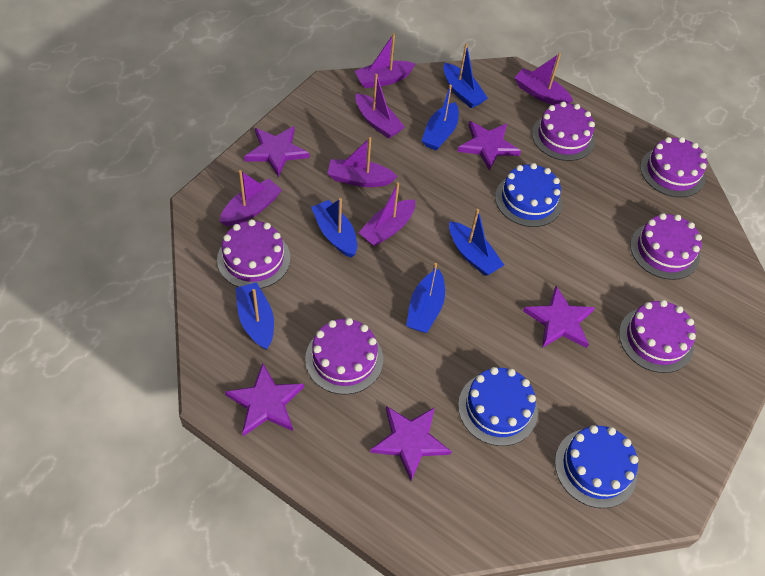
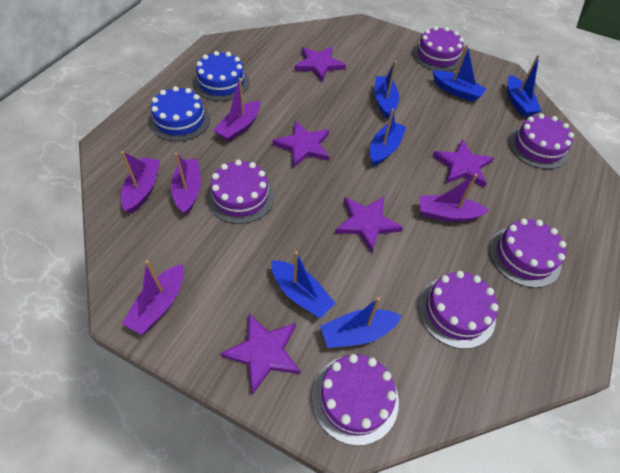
blue cake: [458,367,538,446] [495,163,562,227] [555,425,638,508] = 3 -> [149,86,210,141] [194,51,250,101] = 2
purple boat: [219,170,282,226] [327,137,397,187] [355,33,416,88] [355,74,405,139] [358,182,415,247] [514,53,573,105] = 6 -> [121,151,160,214] [122,260,184,335] [171,153,201,215] [213,78,260,142] [420,174,490,222] = 5

